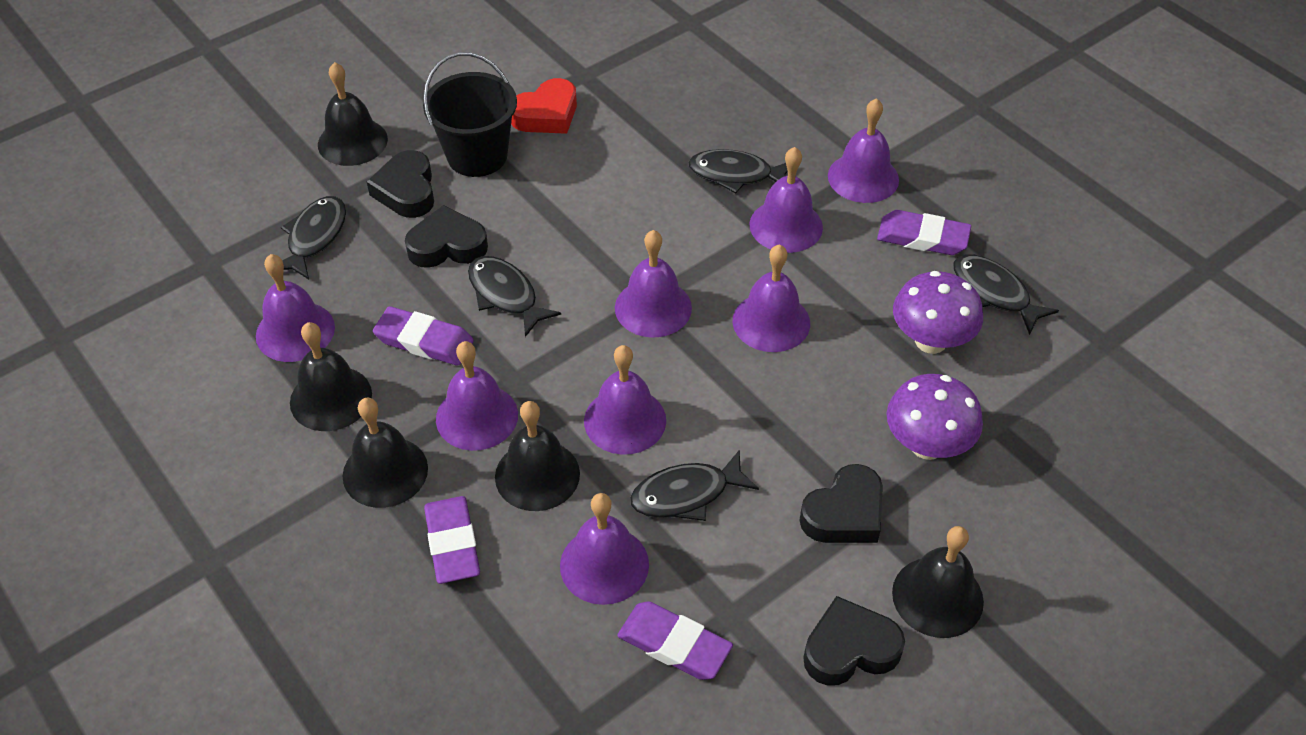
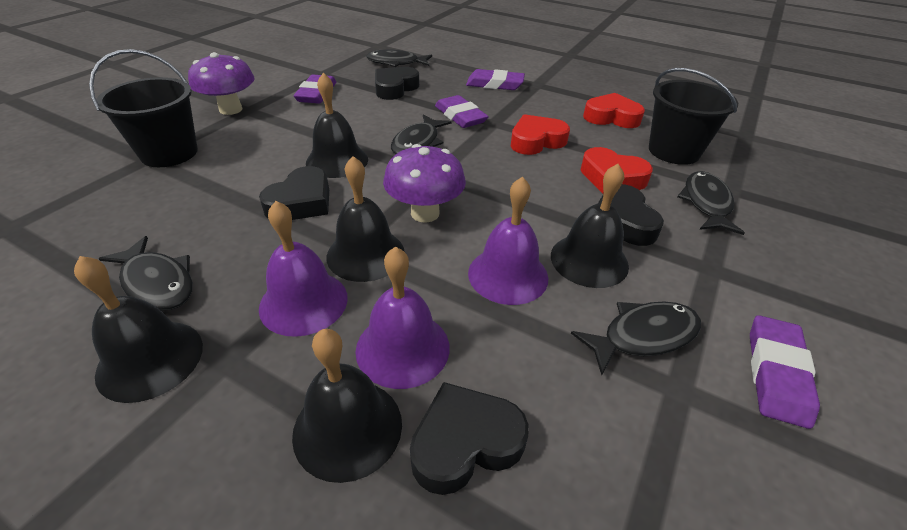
black bucket: [423,52,517,177] = 1 -> [89,49,198,167] [649,68,738,165] = 2
purple bell: [256,254,335,362] [436,341,518,451] [560,493,649,605] [584,345,666,455] [615,230,692,338] [732,244,810,352] [750,147,823,253] [828,98,899,203] = 8 -> [259,201,348,337] [356,247,450,389] [468,176,548,305] = 3
red heart: [511,78,577,134] = 1 -> [511,114,570,155] [580,147,653,194] [583,93,645,128] = 3

